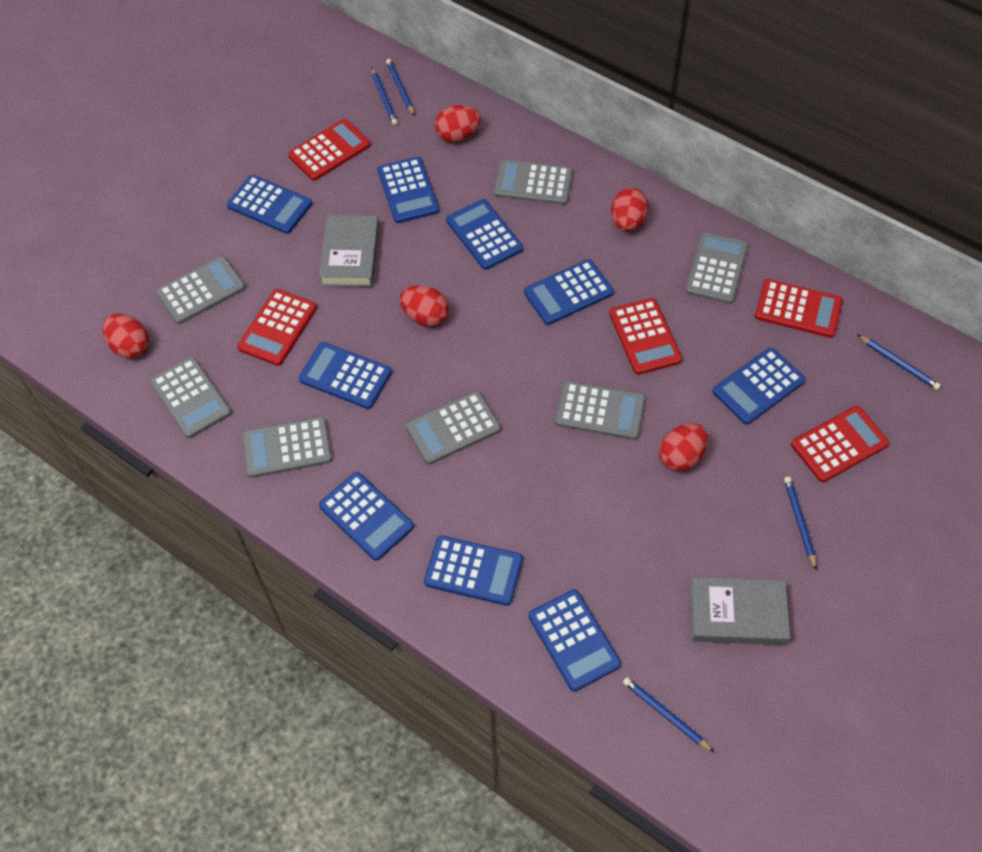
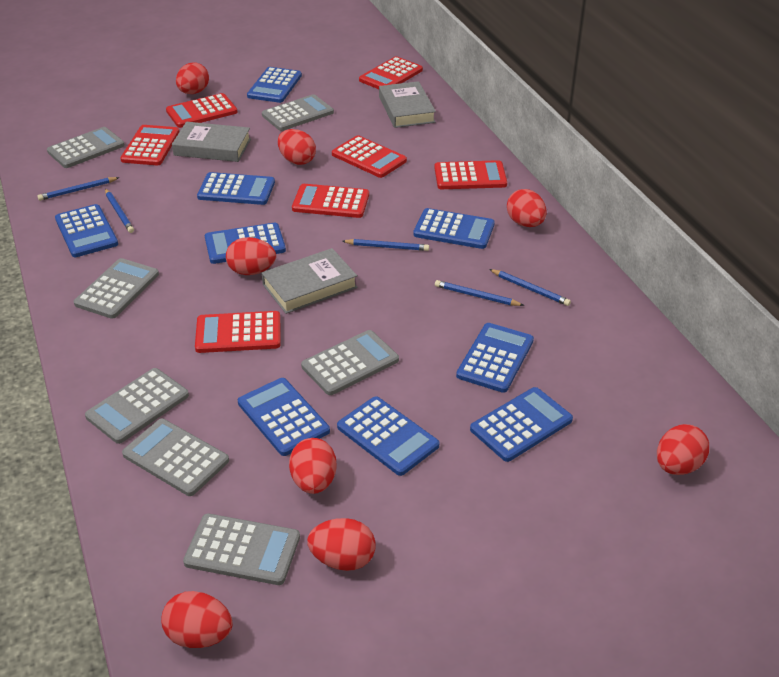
grey book: [319,215,379,287] [690,577,790,645] = 2 -> [172,122,251,162] [262,248,358,314] [379,81,436,128] = 3
red calculator: [237,289,317,366] [288,119,370,181] [609,298,682,375] [755,279,843,338] [791,406,889,482] = 5 -> [120,125,179,165] [166,93,238,128] [195,311,281,353] [292,184,369,218] [332,135,407,178] [359,56,423,89] [435,160,507,189] = 7
red egg: [102,313,149,358] [400,285,449,327] [435,105,481,142] [611,188,649,231] [659,423,708,471] = 5 -> [161,591,233,648] [176,62,209,94] [226,237,276,275] [278,129,316,165] [289,438,337,494] [307,518,375,571] [507,189,546,227] [657,424,709,475] = 8

